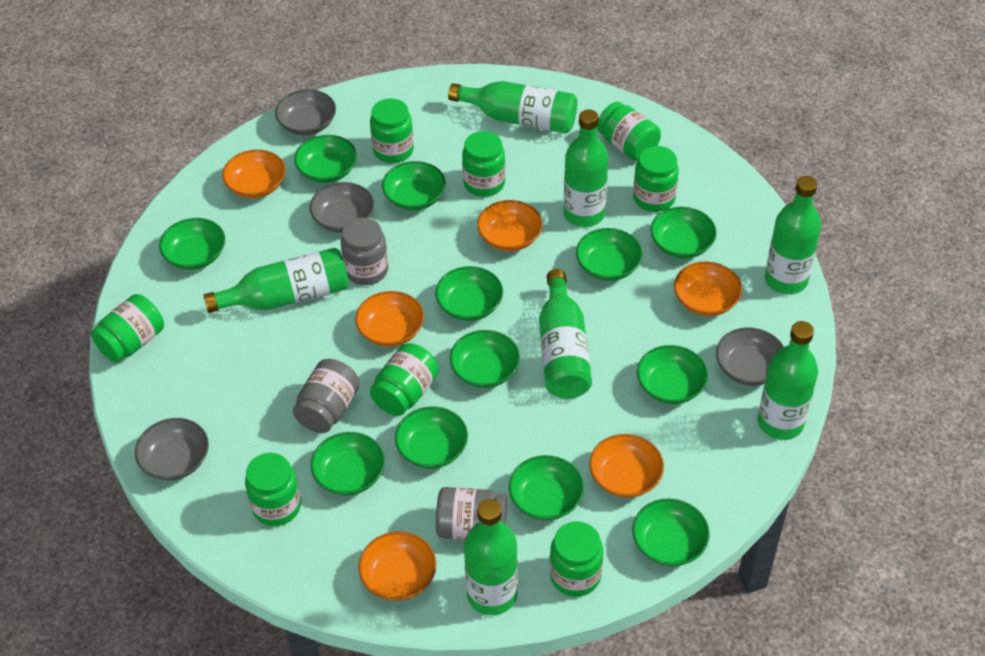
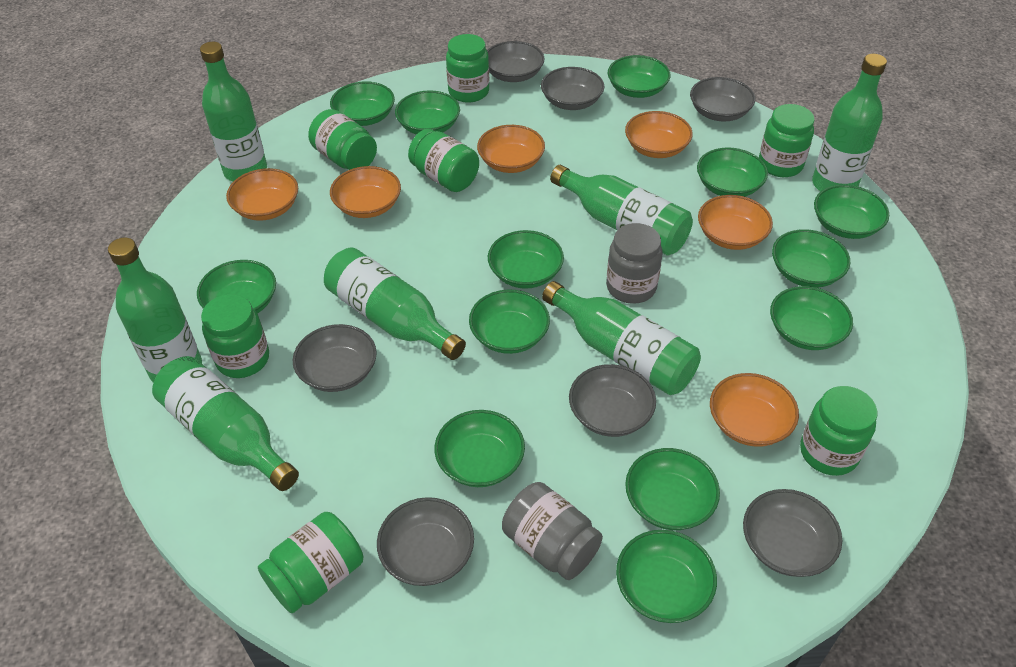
green bowl: [159,218,225,270] [294,135,357,183] [311,432,385,496] [382,161,446,211] [395,406,468,469] [435,266,503,321] [450,330,520,388] [509,455,584,521] [576,228,642,281] [632,498,710,566] [637,345,708,404] [650,207,717,259] = 12 -> [197,260,276,314] [330,81,395,126] [395,90,460,135] [434,410,525,487] [469,290,550,354] [488,230,564,289] [608,55,670,98] [616,530,717,623] [625,448,720,530] [697,148,768,197] [770,286,853,350] [772,229,850,288] [814,185,889,239] = 13
green jar: [91,294,164,363] [245,453,301,526] [370,98,414,163] [370,343,439,416] [462,131,505,197] [550,521,603,597] [597,102,661,161] [633,146,679,212] = 8 -> [201,294,269,378] [258,512,363,613] [308,109,377,170] [408,129,479,192] [446,34,489,103] [759,104,815,177] [800,386,878,476] = 7
grey bowl: [135,418,209,481] [275,89,336,135] [310,182,374,233] [716,327,784,386] = 4 -> [293,324,377,392] [377,497,474,586] [487,41,545,82] [541,67,604,110] [569,364,656,437] [690,77,755,121] [743,489,842,577] = 7
grey jar: [293,359,360,433] [341,218,388,285] [436,487,507,540] = 3 -> [502,482,603,580] [606,223,663,304] = 2

